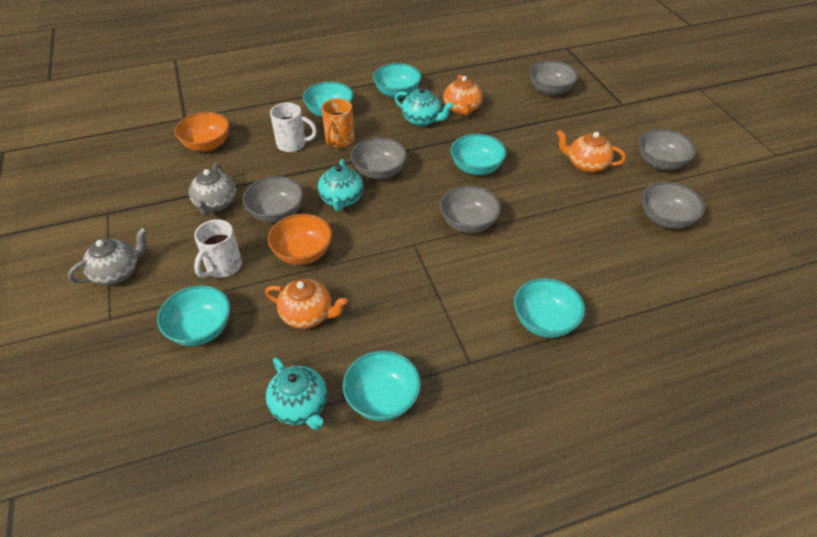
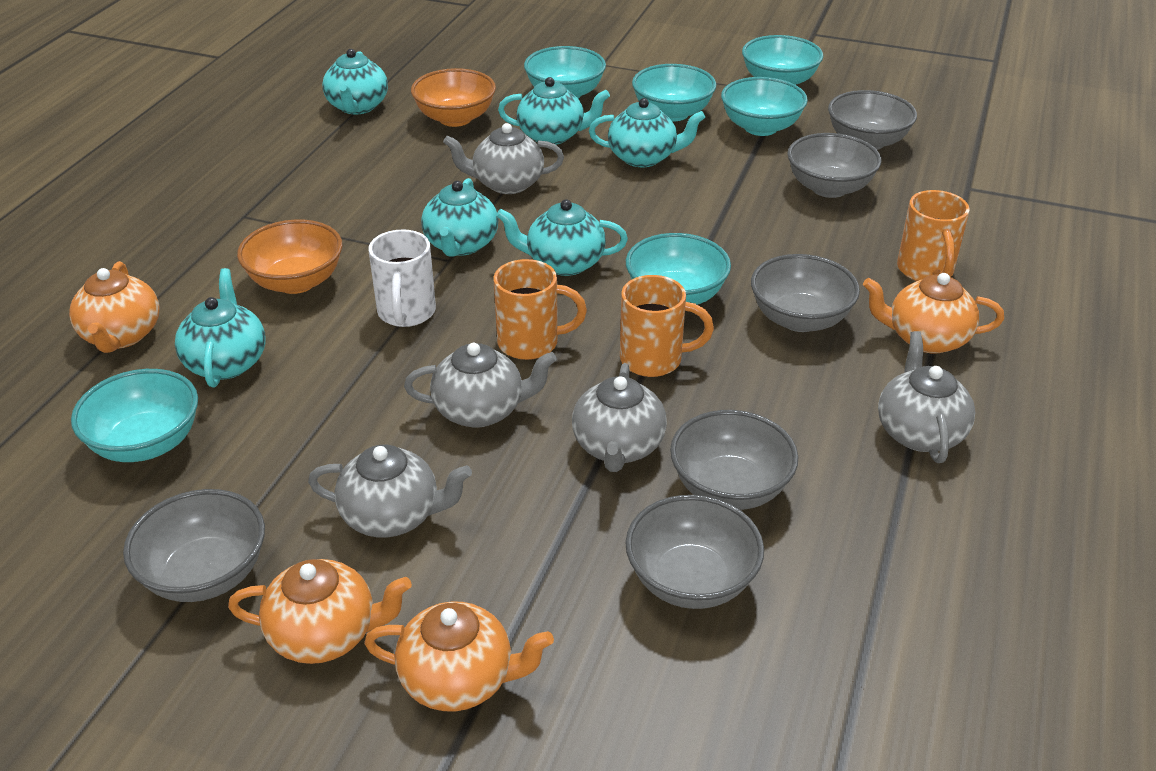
grey teapot: [68,227,147,285] [189,163,236,216] = 2 -> [308,444,472,537] [404,343,557,428] [443,123,564,194] [572,363,667,472] [878,331,975,463] = 5
orange mug: [321,98,354,148] = 1 -> [493,259,587,360] [620,275,714,377] [897,190,969,281] = 3
orange teapot: [265,279,348,329] [444,74,482,115] [556,130,626,173] = 3 -> [69,261,159,353] [228,559,412,664] [364,602,554,711] [863,273,1004,354] = 4
turquoise teapot: [266,358,327,430] [318,159,363,211] [395,87,454,126] = 3 -> [175,268,266,388] [322,49,388,114] [421,178,499,257] [496,199,628,276] [498,77,610,145] [589,98,705,167] = 6
white mug: [194,219,242,278] [270,103,317,152] = 2 -> [369,229,436,327] = 1

